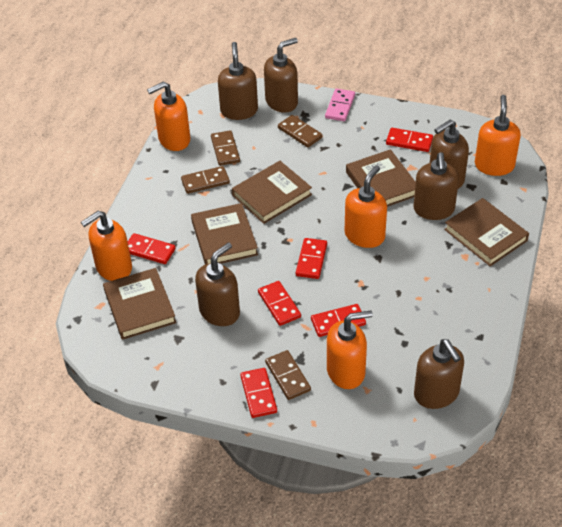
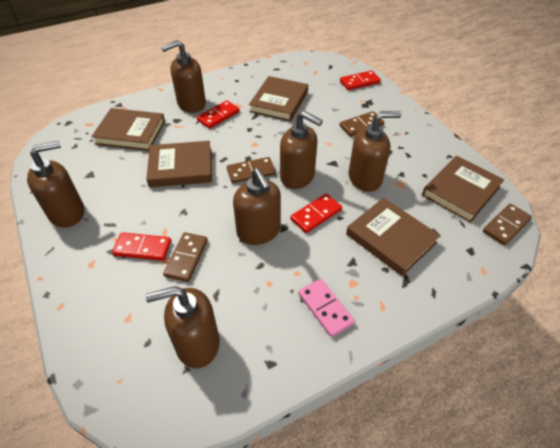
orange soap dispenser: [81,211,132,281] [147,81,190,151] [327,311,373,389] [345,165,387,248] [475,95,521,176] = 5 -> none = 0
red domino: [128,233,175,264] [240,368,277,418] [258,281,301,326] [296,238,327,279] [311,304,366,337] [386,128,433,152] = 6 -> [112,232,171,261] [197,100,240,129] [290,194,342,233] [340,70,381,90] = 4

